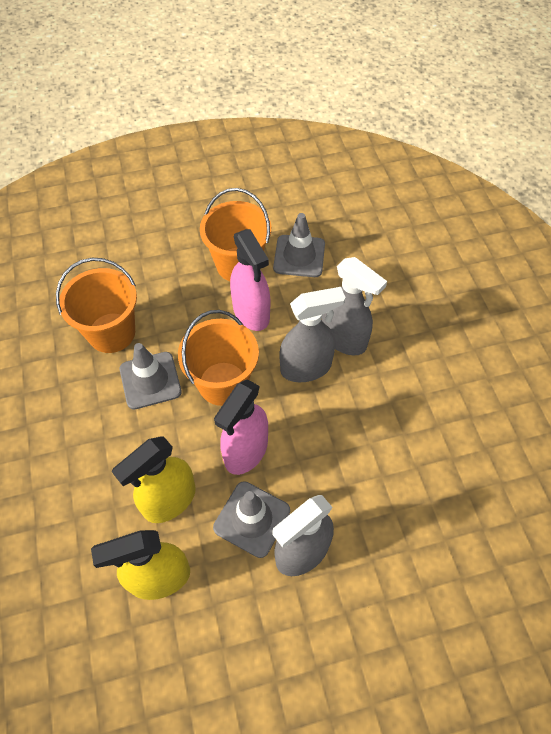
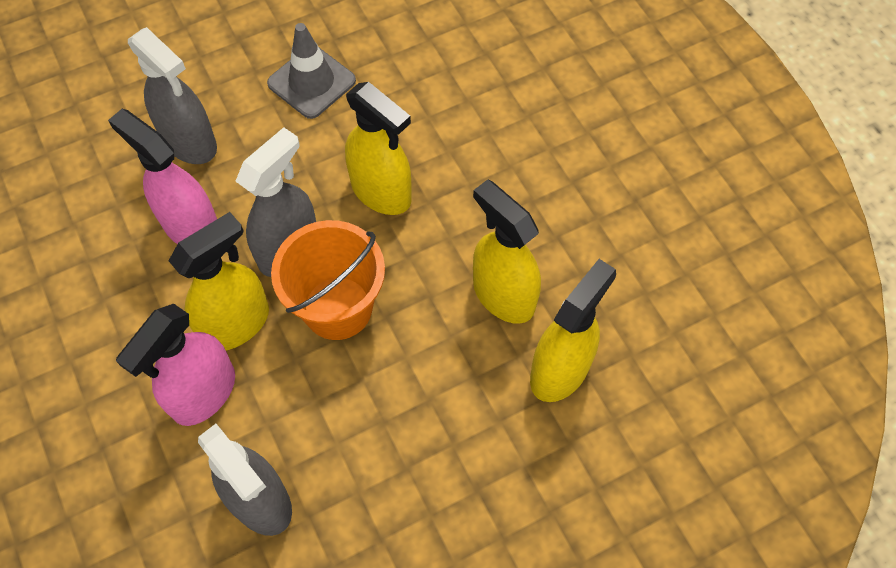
grey traffic cone: [120,343,182,410] [213,481,290,558] [273,213,325,277] = 3 -> [267,23,356,119] = 1
orange bucket: [56,258,137,353] [178,310,259,406] [200,188,271,281] = 3 -> [271,220,385,340] = 1
yellow spray bottle: [91,530,190,600] [112,436,196,523] = 2 -> [169,212,269,351] [345,82,412,215] [473,179,541,324] [530,259,616,402] = 4

